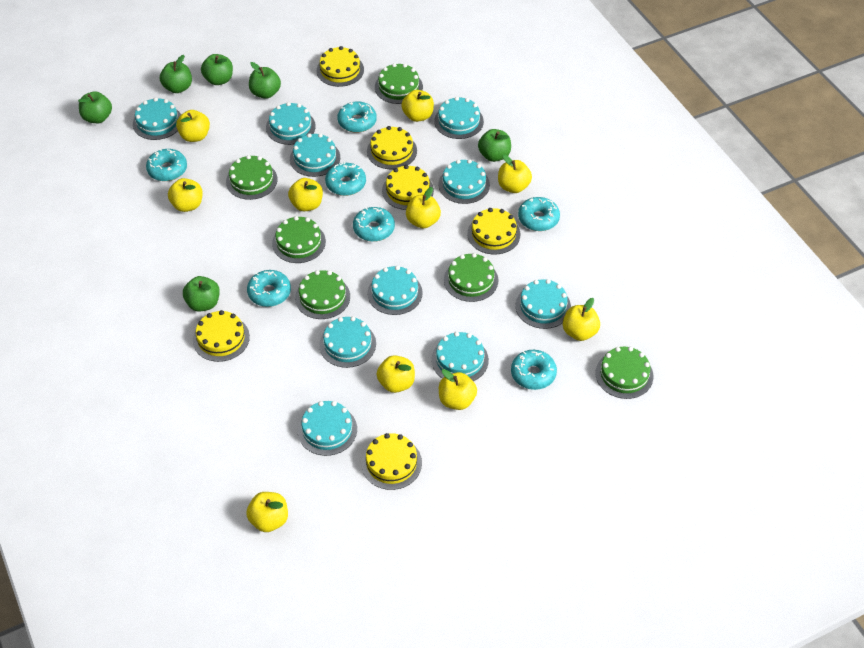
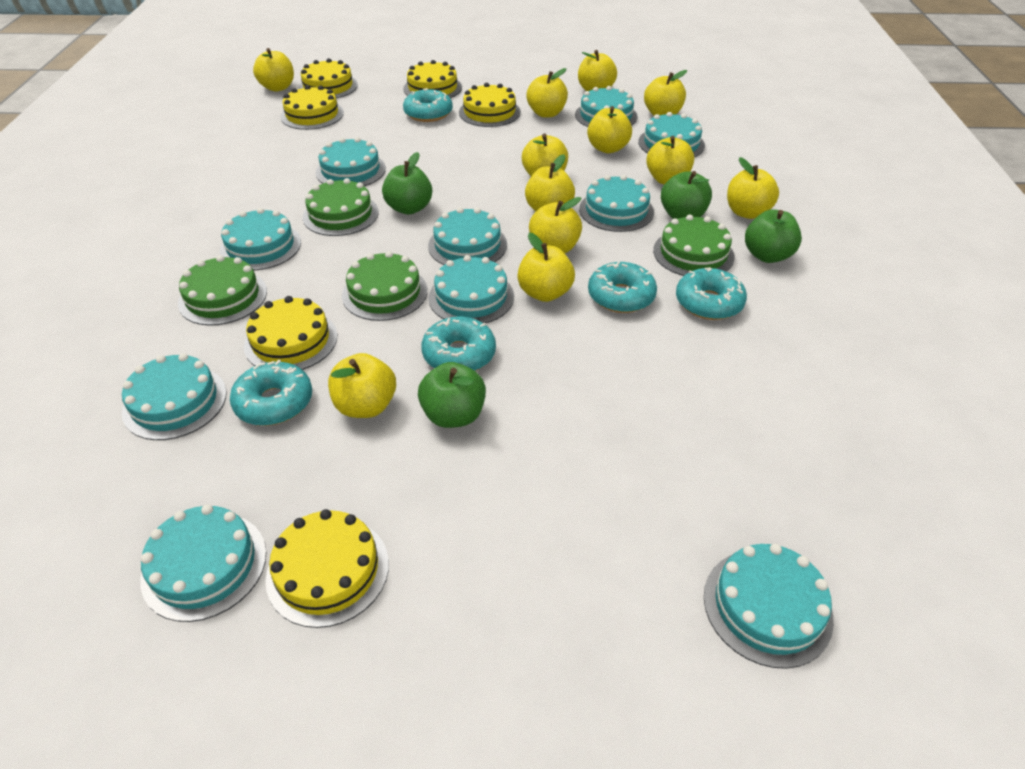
green apple: [78,91,112,123] [160,55,192,93] [183,276,220,312] [201,54,233,85] [249,62,281,99] [478,129,511,162] = 6 -> [382,152,432,214] [418,362,486,428] [661,171,712,219] [745,209,802,263] = 4
green cake: [226,155,278,200] [272,216,326,263] [295,270,350,319] [375,63,423,104] [444,253,498,302] [595,347,653,399] = 6 -> [178,255,267,326] [303,178,379,236] [342,251,428,321] [653,214,735,276] = 4
turquoise donut: [146,148,187,181] [247,270,291,307] [325,162,366,196] [337,101,377,133] [353,207,395,242] [511,350,557,390] [518,197,560,231] = 7 -> [230,360,312,426] [403,88,453,122] [421,316,496,371] [588,262,657,313] [676,267,747,320] = 5
yellow apple: [168,178,203,212] [176,110,210,142] [246,492,288,532] [288,178,323,211] [377,355,415,393] [401,90,434,122] [406,187,441,228] [439,369,477,410] [498,154,532,193] [563,298,600,341] = 10 -> [253,48,294,91] [328,353,396,418] [517,233,575,302] [522,134,568,176] [525,154,575,211] [527,68,568,118] [529,197,582,253] [578,50,617,91] [587,106,632,153] [644,70,687,115] [646,136,694,184] [727,157,779,219] = 12

